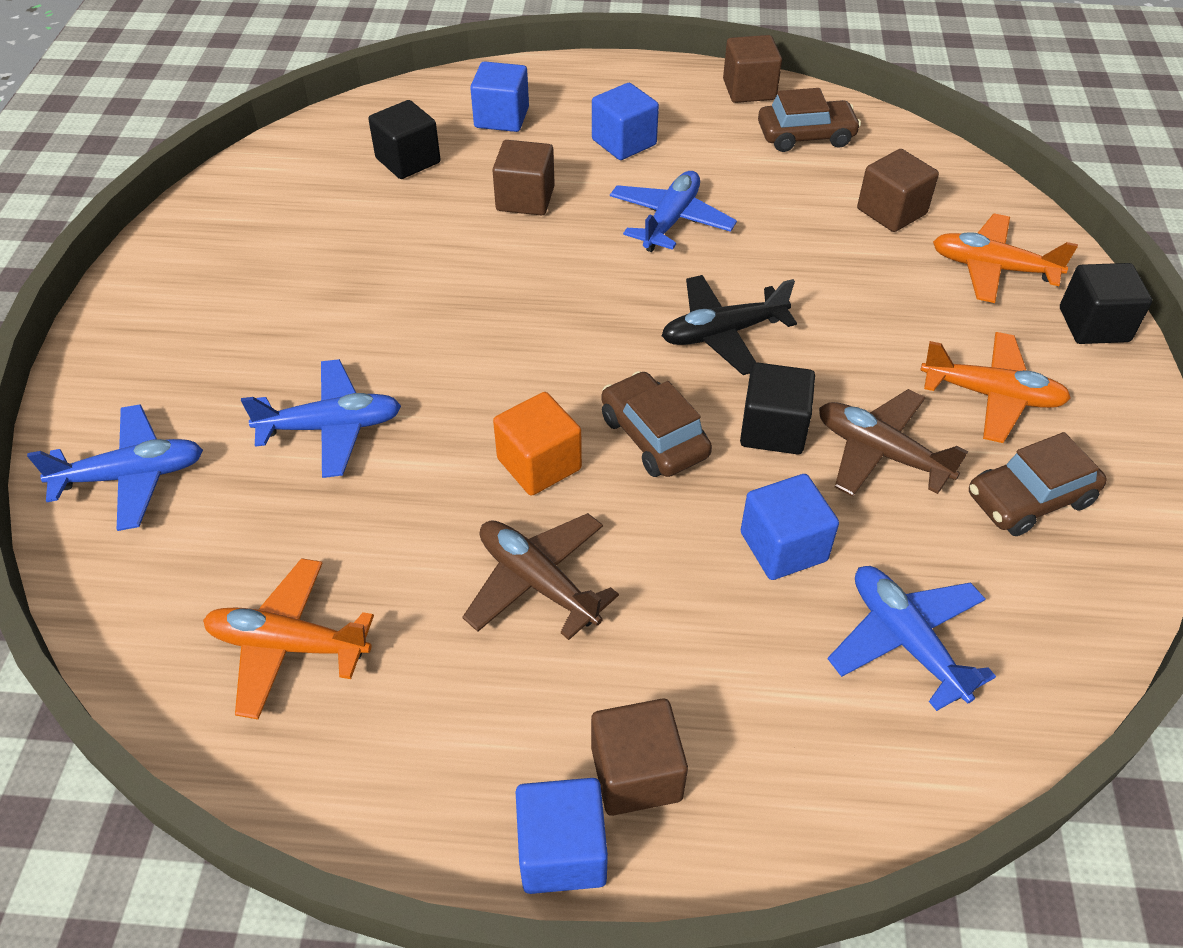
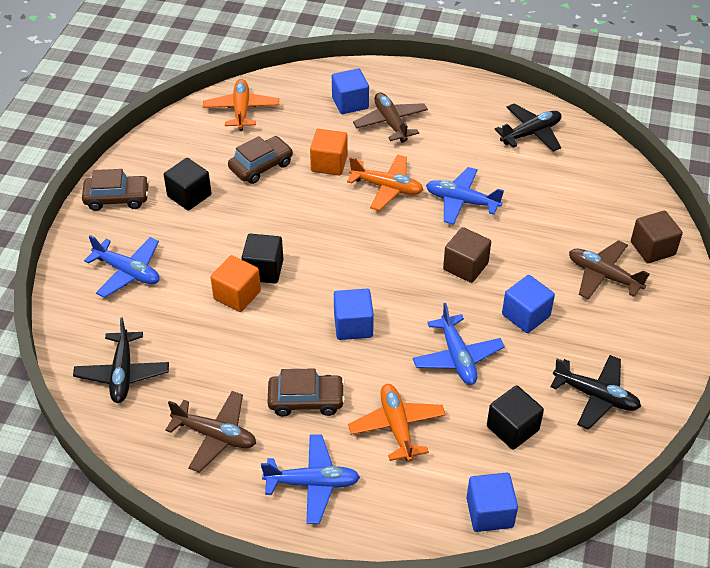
black plane: [662,275,797,375] = 1 -> [73,317,169,403] [494,103,562,152] [551,355,641,430] = 3
brown cube: [492,140,555,215] [591,698,688,816] [723,35,782,103] [857,149,939,232] = 4 -> [443,227,491,283] [631,211,683,263] = 2
brown plane: [462,513,619,640] [819,389,969,497] = 2 -> [165,391,256,473] [353,92,428,143] [569,240,650,299] = 3
orange cube: [493,392,582,496] = 1 -> [210,255,261,312] [310,129,348,176] = 2

